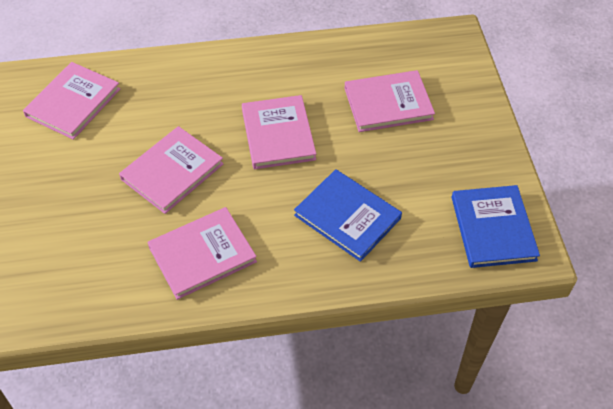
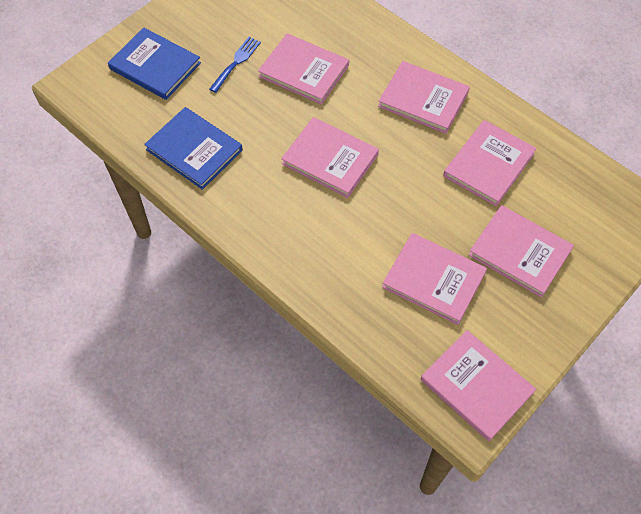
blue fork: none = 0 -> [209,37,261,93] = 1
pink book: [23,62,120,140] [119,126,224,214] [148,207,257,300] [242,95,316,169] [345,70,435,132] = 5 -> [258,33,349,105] [281,117,379,198] [378,61,470,134] [382,233,487,325] [421,330,536,441] [443,120,537,206] [469,205,574,297] = 7

